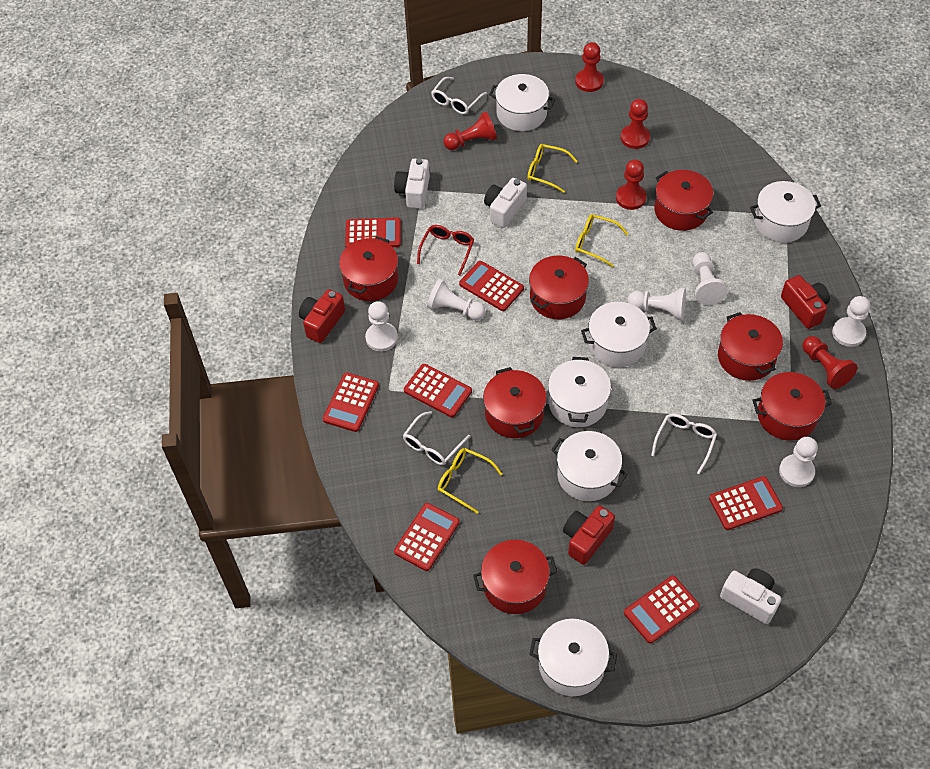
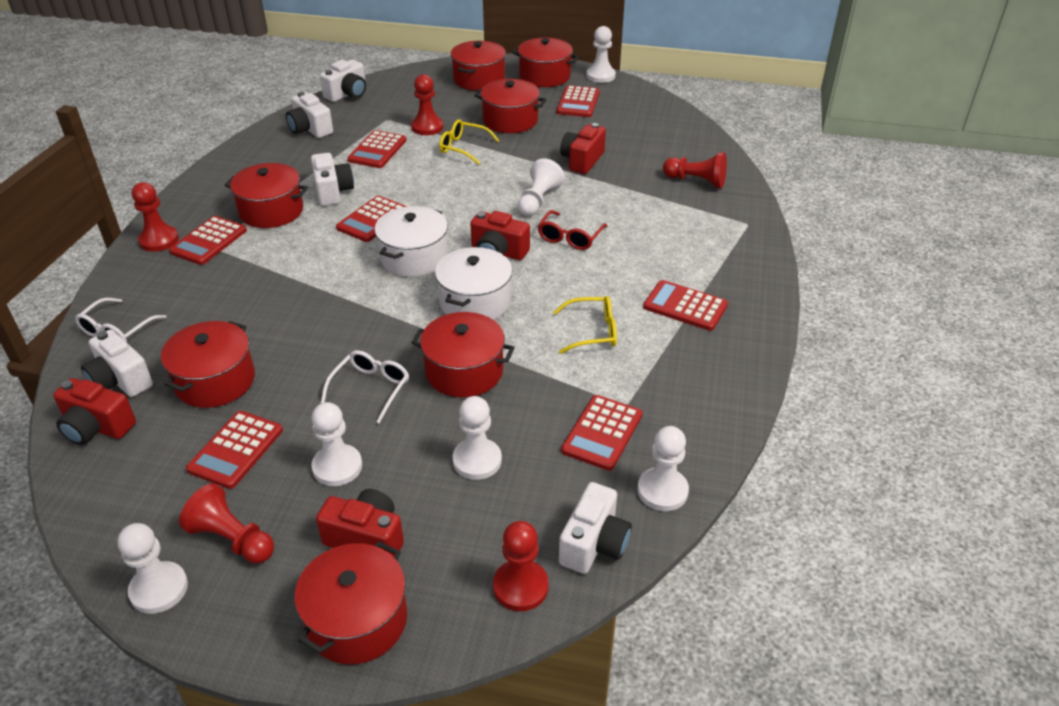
red camera: [299,289,345,343] [563,506,615,565] [781,275,830,329] = 3 -> [53,378,136,445] [316,489,404,557] [470,211,530,260] [560,123,606,174] = 4
white camera: [394,158,430,209] [484,178,527,228] [720,568,781,624] = 3 -> [81,329,153,397] [286,92,333,138] [311,153,354,206] [320,60,366,102] [559,482,632,574] = 5
white glasses: [403,411,470,465] [431,77,487,114] [651,413,717,474] = 3 -> [75,298,166,342] [321,350,409,424] = 2
white pot: [489,74,555,131] [529,619,617,696] [548,357,611,427] [551,431,628,501] [581,302,657,367] [750,181,821,243] = 6 -> [374,206,448,277] [435,247,512,320] = 2
yellow glasses: [438,448,502,514] [527,144,578,193] [575,214,628,267] = 3 -> [439,119,500,165] [553,296,617,354] = 2

